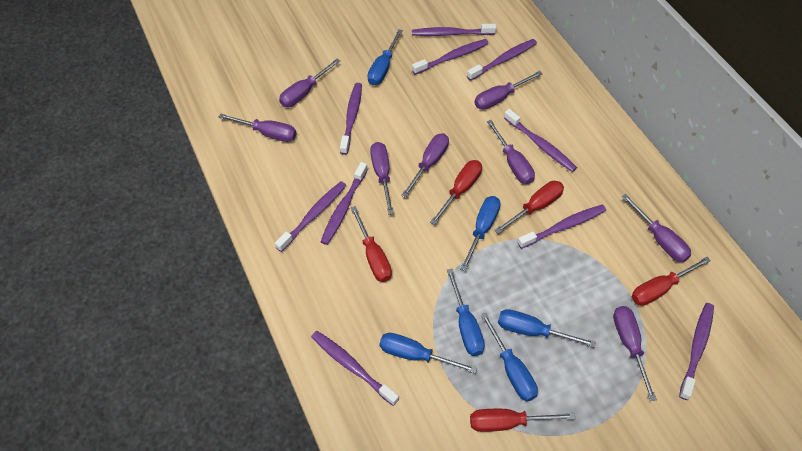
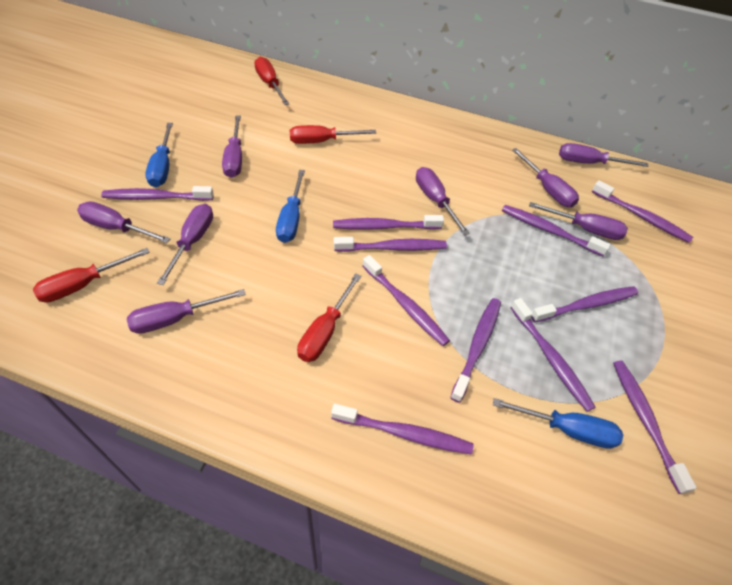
blue screwdriver: [368,29,403,85] [379,333,477,373] [447,269,485,356] [460,196,501,271] [481,313,538,401] [498,309,596,347] = 6 -> [145,123,173,187] [276,170,305,243] [493,398,623,449] = 3
purple toothbrush: [275,181,347,252] [311,331,399,406] [320,162,368,245] [340,83,362,155] [412,24,496,36] [412,39,489,75] [467,39,537,81] [504,109,577,172] [517,204,606,249] [679,303,714,400] = 10 -> [101,186,214,201] [331,404,474,455] [333,215,444,230] [334,237,447,252] [363,255,450,346] [450,298,501,403] [502,205,610,256] [511,298,595,412] [531,286,638,322] [592,180,693,243] [613,360,697,494] = 11
red screwdriver: [351,206,392,282] [430,160,482,225] [470,409,575,432] [495,181,564,234] [632,257,711,306] = 5 -> [33,248,150,303] [254,57,290,105] [290,125,376,144] [297,273,361,362] = 4

